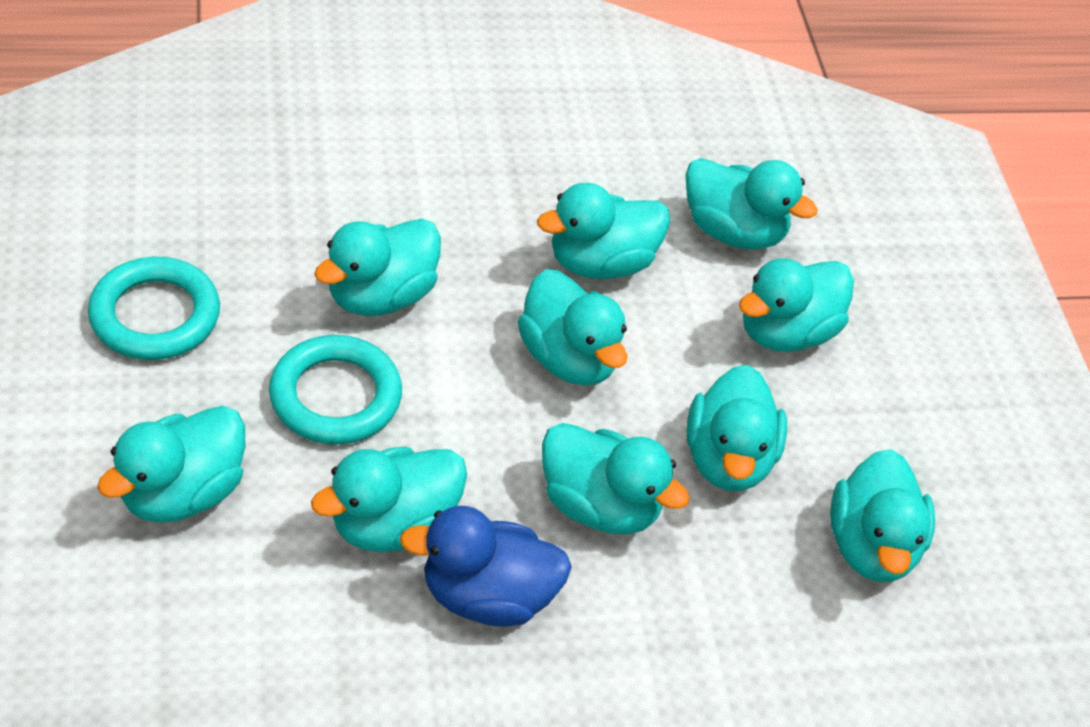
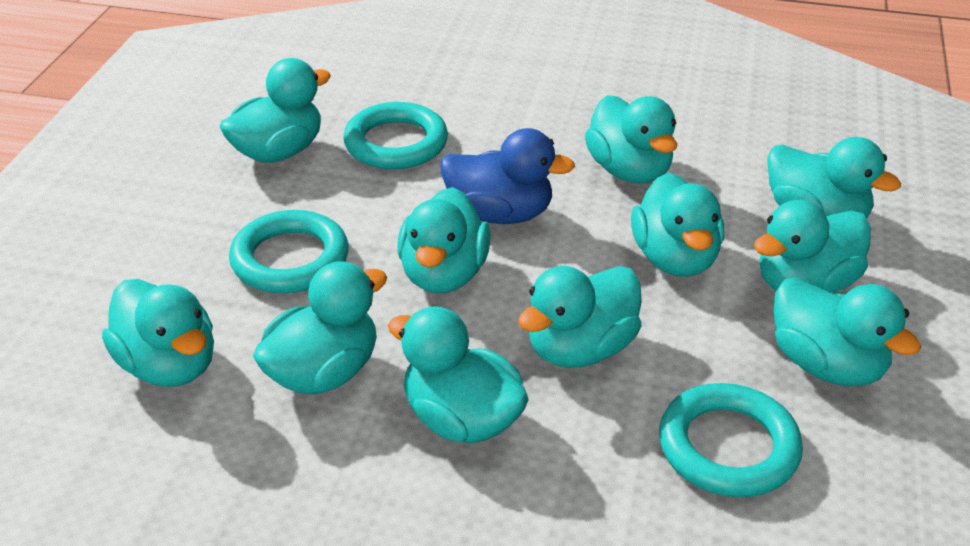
turquoise duck: [97,406,245,523] [311,447,467,552] [314,218,441,316] [518,269,628,386] [537,183,670,279] [542,423,690,534] [685,158,818,250] [686,365,787,491] [739,258,854,352] [830,449,935,582] = 10 -> [102,279,214,387] [220,58,331,163] [253,261,387,395] [388,306,529,443] [397,187,491,293] [518,266,642,368] [585,95,677,184] [631,173,724,277] [754,200,871,293] [767,137,901,219] [774,278,921,386] = 11
turquoise ring: [88,257,220,360] [269,335,402,444] = 2 -> [229,210,349,294] [343,102,448,169] [659,383,803,497] = 3

